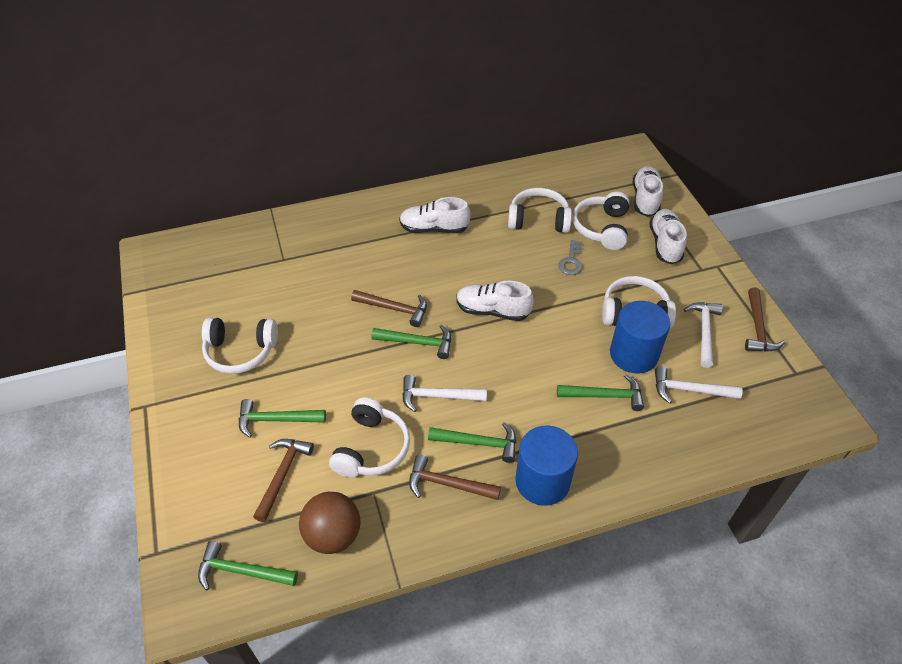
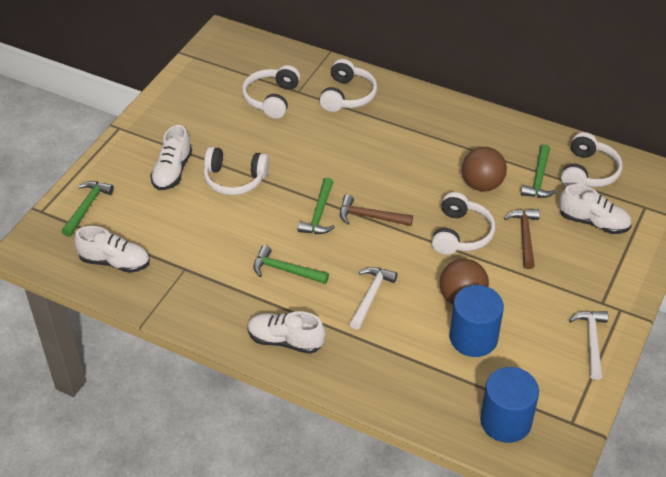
brown ball: [299,492,361,554] = 1 -> [440,259,489,305] [462,147,507,191] = 2
brown hammer: [253,439,314,522] [351,290,427,327] [409,454,501,500] [745,287,785,352] = 4 -> [340,195,413,226] [504,209,540,269] = 2
green hammer: [198,541,298,591] [239,399,326,438] [371,325,451,359] [428,422,516,463] [557,374,644,411] = 5 -> [61,181,114,237] [253,245,329,284] [298,178,335,234] [521,144,557,198] = 4
grey key: [558,240,582,275] = 1 -> none = 0
white hammer: [402,375,487,412] [655,366,743,403] [684,302,723,368] = 3 -> [350,267,397,330] [569,311,608,380] = 2

